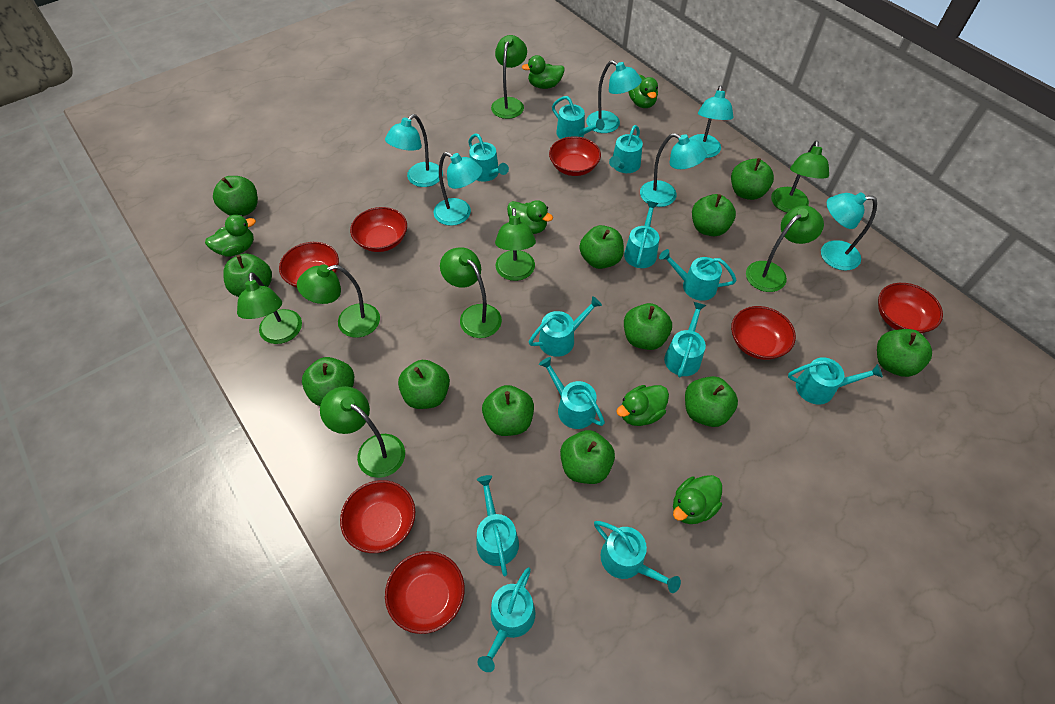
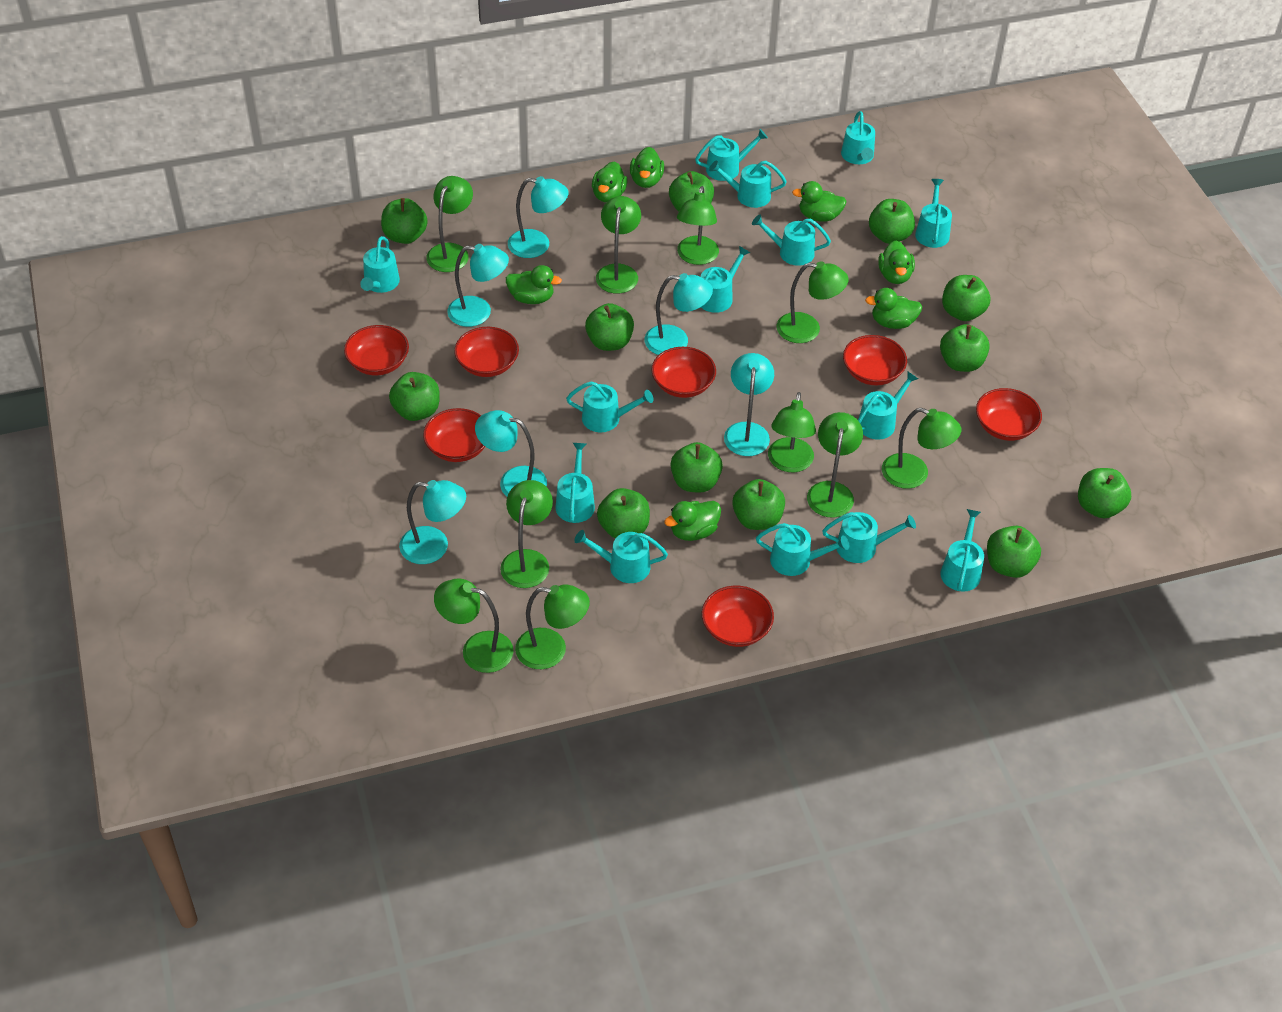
green duck: [205,215,256,257] [507,200,553,234] [522,55,565,89] [616,385,669,426] [628,75,658,108] [673,475,722,524] = 6 -> [506,265,562,304] [592,161,628,202] [630,147,664,188] [664,501,721,541] [792,181,847,222] [865,288,922,329] [878,240,915,284] = 7
green lamp: [237,272,302,344] [297,264,380,338] [320,386,405,478] [440,247,502,338] [491,35,527,119] [495,208,536,281] [746,205,824,292] [771,141,829,213] = 8 -> [426,176,473,272] [434,579,513,673] [500,480,553,588] [515,584,590,669] [596,196,641,294] [677,186,719,265] [768,392,816,472] [777,261,848,343] [807,412,863,518] [882,408,961,489] = 10
turquoise watering can: [468,133,509,182] [477,475,519,576] [478,567,536,672] [529,296,602,357] [539,357,605,429] [552,96,605,139] [594,521,681,593] [609,125,643,173] [624,201,659,268] [659,249,737,301] [664,302,706,377] [788,357,883,405] = 12 -> [360,236,400,293] [556,443,595,523] [566,381,653,432] [575,530,668,583] [695,129,768,181] [701,246,750,313] [709,161,787,208] [752,215,831,266] [756,523,849,576] [822,512,916,563] [841,111,875,164] [858,371,918,440] [915,179,952,248] [940,509,984,592] = 14

